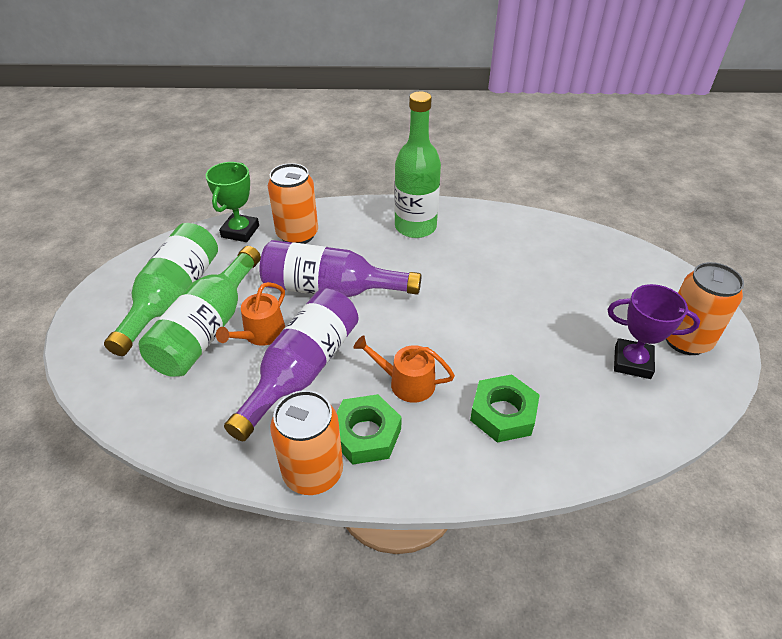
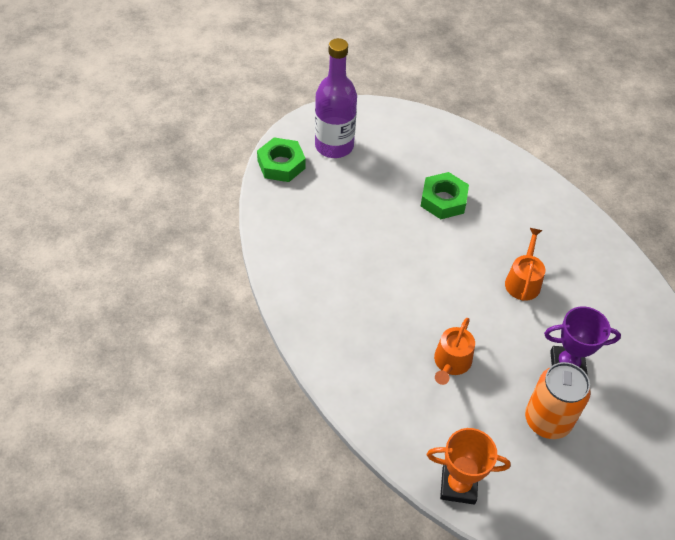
green bottle: [104,223,218,356] [139,246,261,377] [394,92,441,238] = 3 -> none = 0
green trophy: [206,162,259,242] = 1 -> none = 0
orange can: [268,163,318,244] [270,390,343,495] [666,262,744,355] = 3 -> [525,362,591,439] = 1
orange trophy: none = 0 -> [427,428,510,505] = 1
purple bottle: [224,289,359,441] [259,240,422,297] = 2 -> [315,38,357,158] = 1

